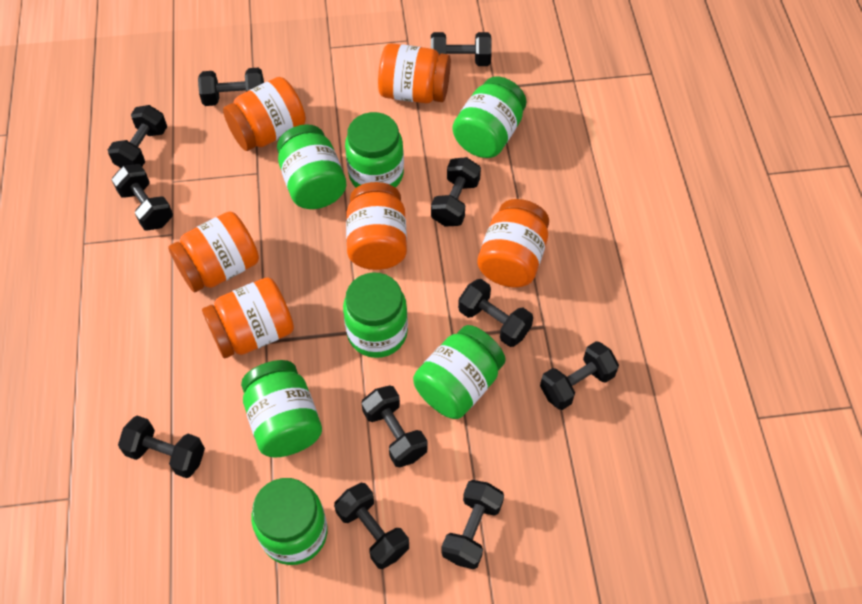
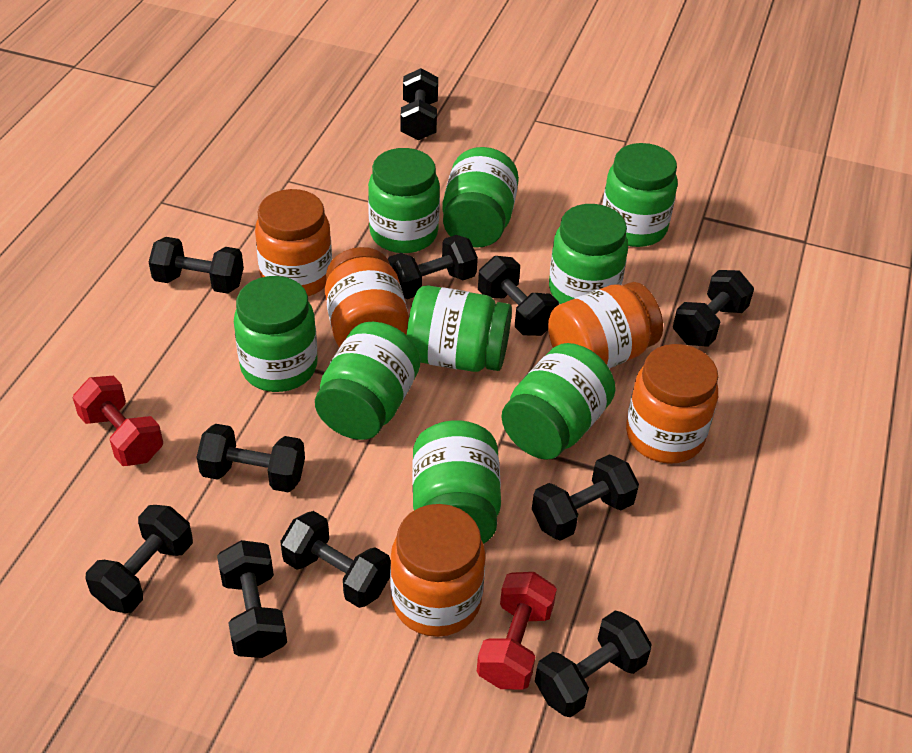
green jar: [241,360,322,458] [251,478,327,565] [277,124,346,209] [343,272,408,358] [345,112,404,188] [413,325,506,419] [453,76,526,158] = 7 -> [234,276,318,392] [315,322,420,440] [368,148,440,253] [407,285,512,372] [412,420,501,544] [442,147,519,248] [501,343,616,460] [549,204,628,304] [602,143,678,247] = 9
orange jar: [168,211,259,292] [202,277,294,358] [223,77,306,151] [346,182,407,270] [378,43,451,103] [477,199,549,288] = 6 -> [255,189,332,296] [325,247,409,347] [390,504,486,637] [548,282,663,369] [626,344,718,464] = 5
red dumbbell: none = 0 -> [73,376,163,466] [477,572,557,690] = 2

